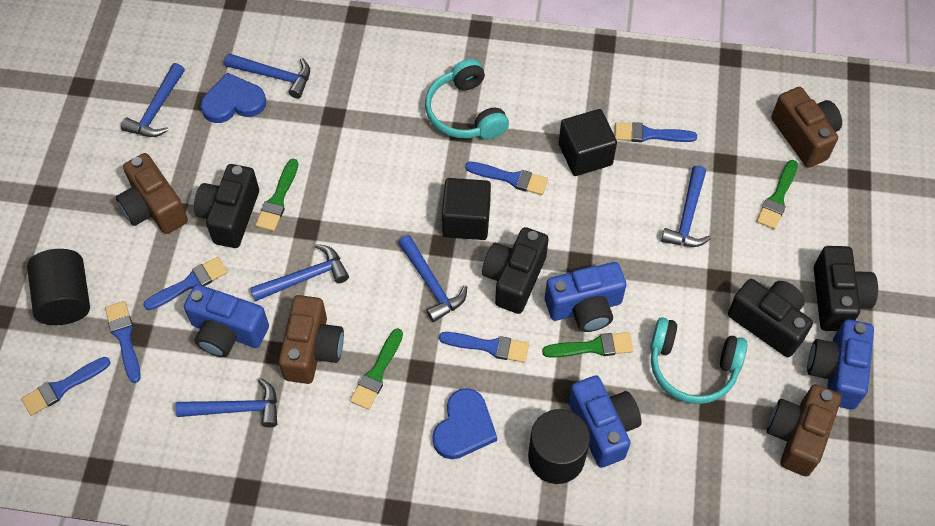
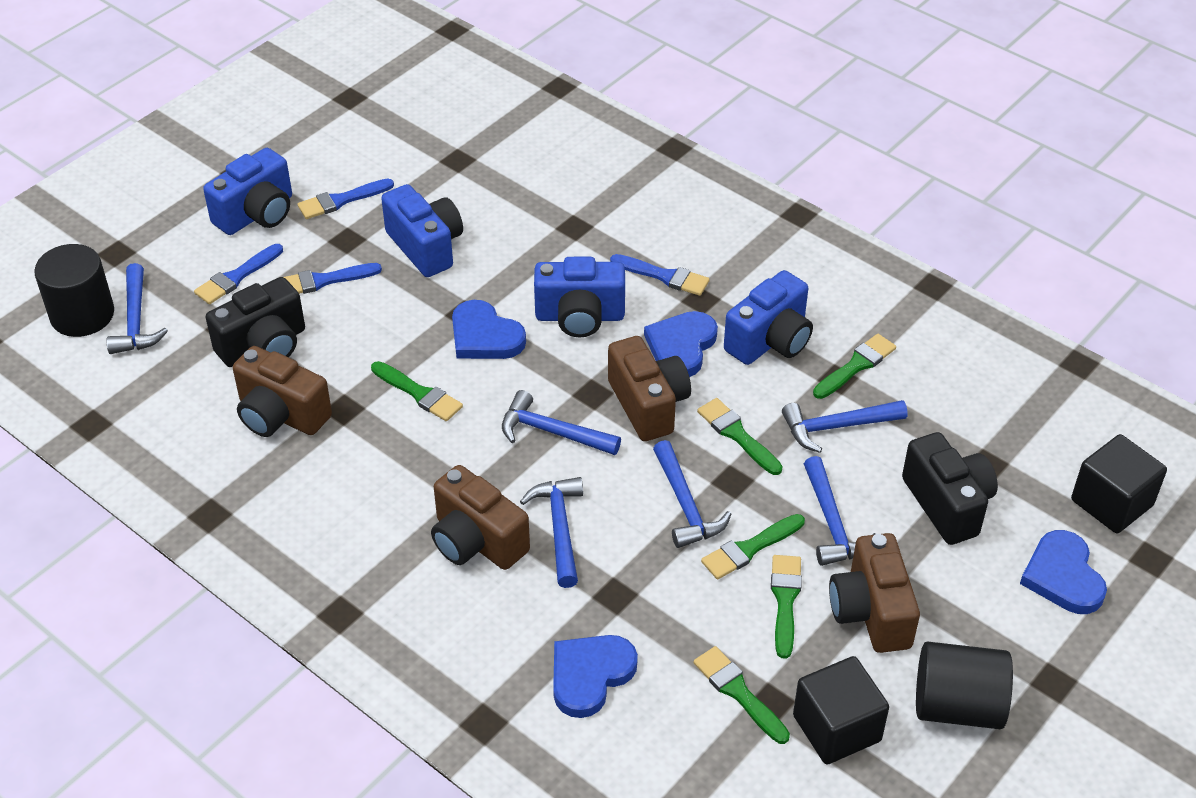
black camera: [194,164,259,248] [482,227,549,314] [728,279,813,357] [814,246,878,331] = 4 -> [205,277,305,367] [902,432,998,545] = 2
blue brush: [21,357,110,416] [105,301,141,383] [143,257,227,310] [439,332,529,363] [465,162,548,195] [615,122,697,142] = 6 -> [194,244,283,304] [284,263,382,294] [298,179,394,219] [610,254,710,296] = 4
blue heart: [201,73,266,123] [433,388,497,459] = 2 -> [452,300,526,359] [553,635,638,718] [644,311,718,377] [1020,530,1107,614] = 4
green brush: [256,159,298,231] [350,328,403,410] [542,332,633,358] [756,160,798,230] = 4 -> [371,361,463,421] [694,646,790,744] [697,398,783,475] [701,514,805,579] [771,555,802,659] [813,334,896,399] = 6
turquoise headphones: [425,59,509,139] [651,317,747,404] = 2 -> none = 0

